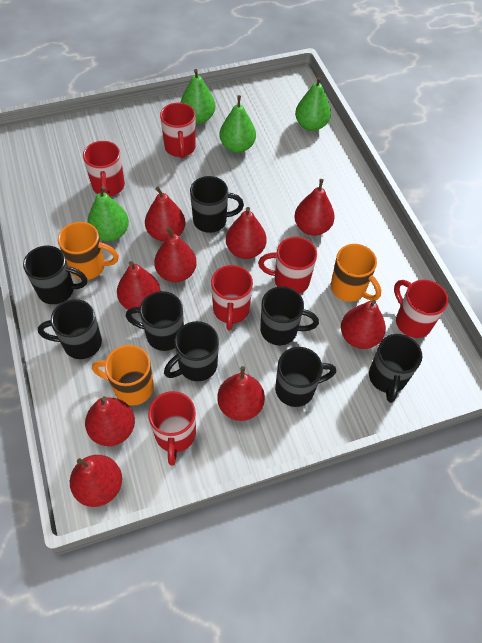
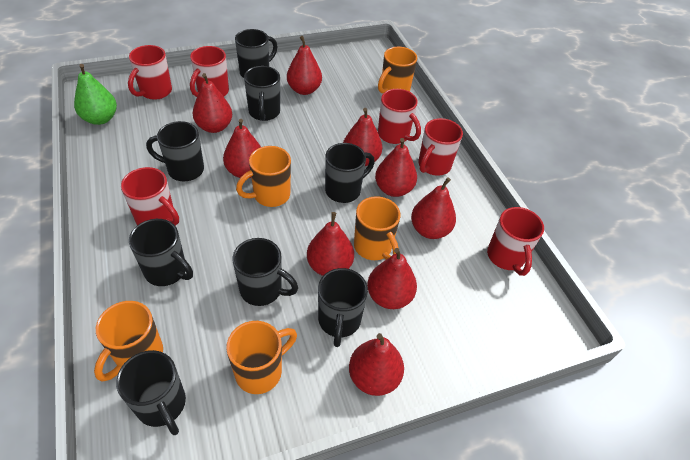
green pear: [87,186,129,241] [180,69,215,124] [219,95,256,153] [295,77,331,131] = 4 -> [74,64,117,125] = 1
orange mug: [58,222,119,280] [92,345,154,406] [331,244,381,302] = 3 -> [94,301,163,382] [226,321,297,394] [236,146,291,207] [354,196,401,260] [378,47,417,93] = 5

